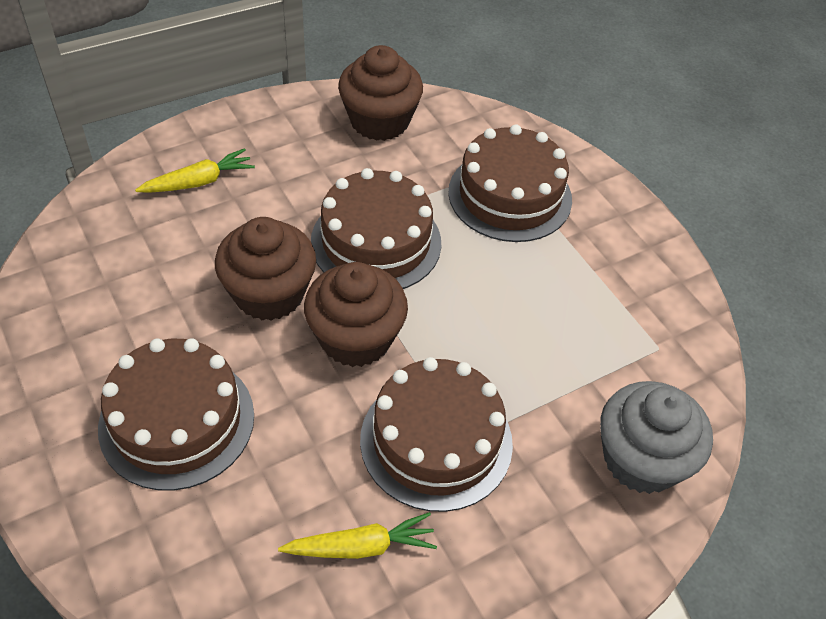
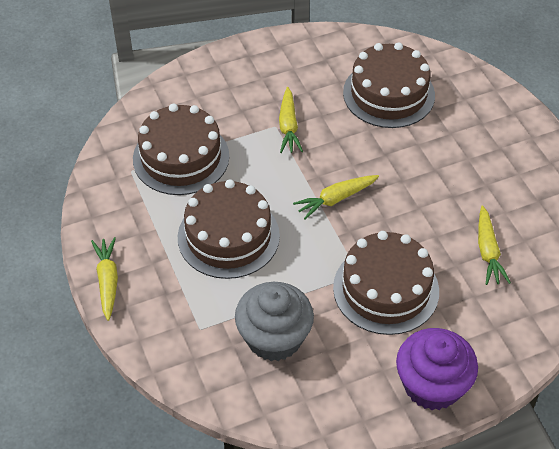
brown cupcake: [215,217,316,321] [304,262,408,367] [338,45,423,141] = 3 -> none = 0
purple cupcake: none = 0 -> [396,328,478,410] = 1
yellow carrot: [135,148,255,193] [278,512,437,559] = 2 -> [91,237,118,321] [279,87,303,153] [293,175,379,219] [478,206,511,285] = 4

